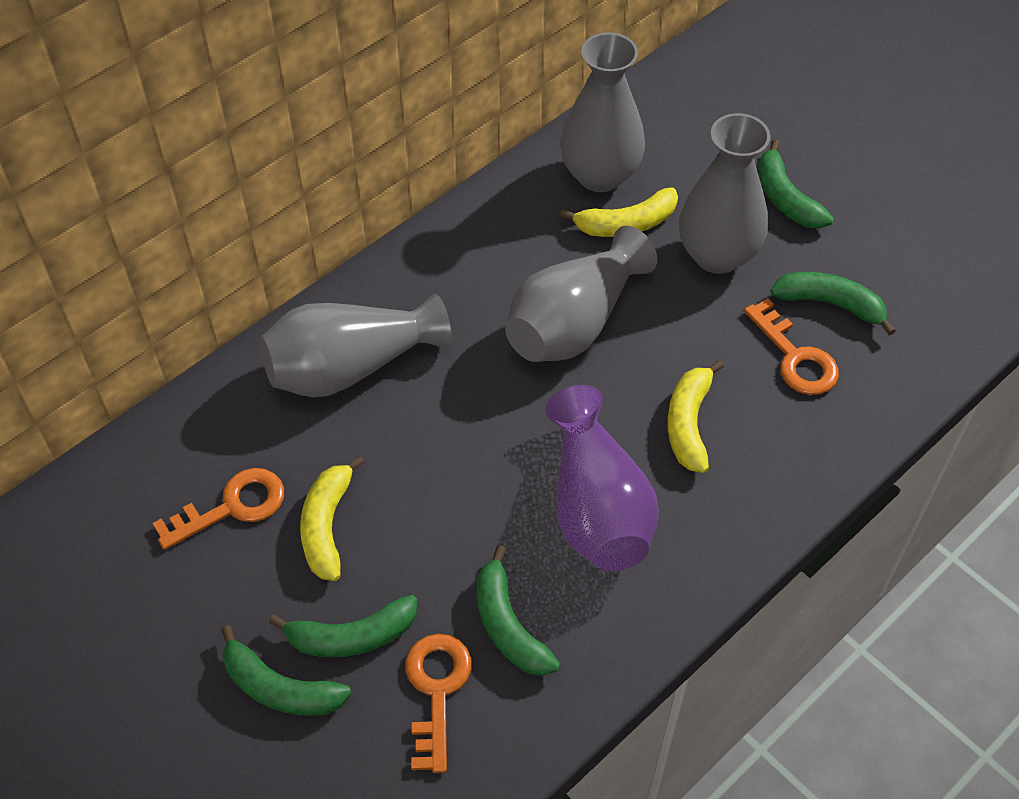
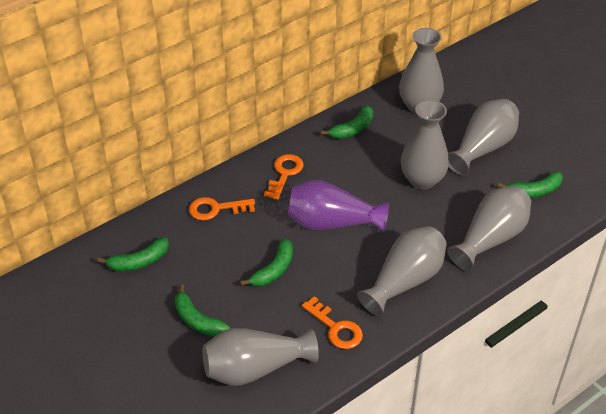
grey vase: [260,293,451,397] [505,226,657,362] [560,32,645,192] [679,113,770,274] = 4 -> [202,328,319,386] [357,226,447,317] [399,28,444,114] [401,100,449,189] [447,186,531,271] [448,99,519,176] = 6
yellow banana: [300,455,364,581] [560,187,678,237] [667,360,724,473] = 3 -> none = 0

